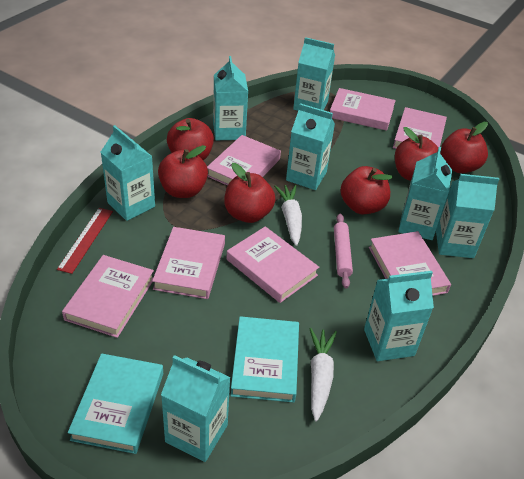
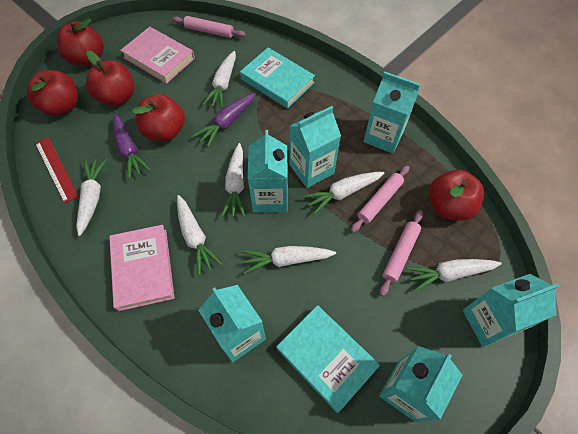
pink book: [62,255,154,338] [152,227,225,299] [207,135,281,186] [227,226,319,303] [330,88,396,131] [369,231,451,296] [393,107,447,149] = 7 -> [109,225,175,311] [120,27,195,84] = 2
pink rolling pin: [334,214,353,288] = 1 -> [172,16,246,38] [351,166,410,233] [380,210,423,296] = 3
purple carrot: none = 0 -> [113,114,150,179] [193,93,256,147] = 2
red apple: [158,145,208,198] [167,118,214,160] [224,163,275,223] [340,166,393,214] [395,127,442,181] [441,122,488,173] = 6 -> [27,70,78,116] [57,19,104,66] [86,51,135,106] [132,94,185,141] [429,170,484,221] = 5
turquoise carton: [101,125,155,221] [161,355,231,462] [213,56,248,140] [286,103,335,190] [293,37,335,111] [364,271,434,361] [398,147,452,240] [436,174,499,258] = 8 -> [198,285,266,363] [248,130,288,212] [289,106,341,188] [364,72,420,154] [379,346,462,422] [463,274,560,347] = 6
white carrot: [274,185,302,246] [309,328,337,422] = 2 -> [76,159,107,236] [177,195,222,275] [202,51,236,109] [221,143,245,217] [242,246,336,274] [303,172,384,215] [407,259,502,292] = 7

